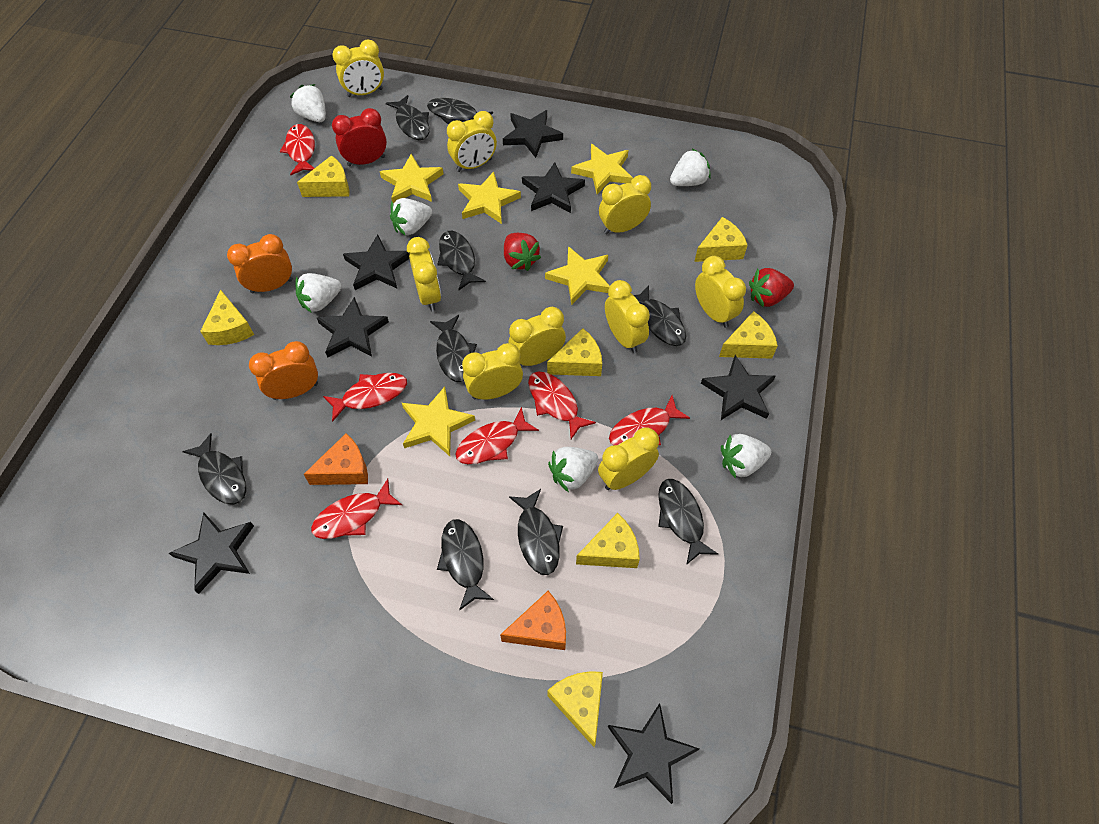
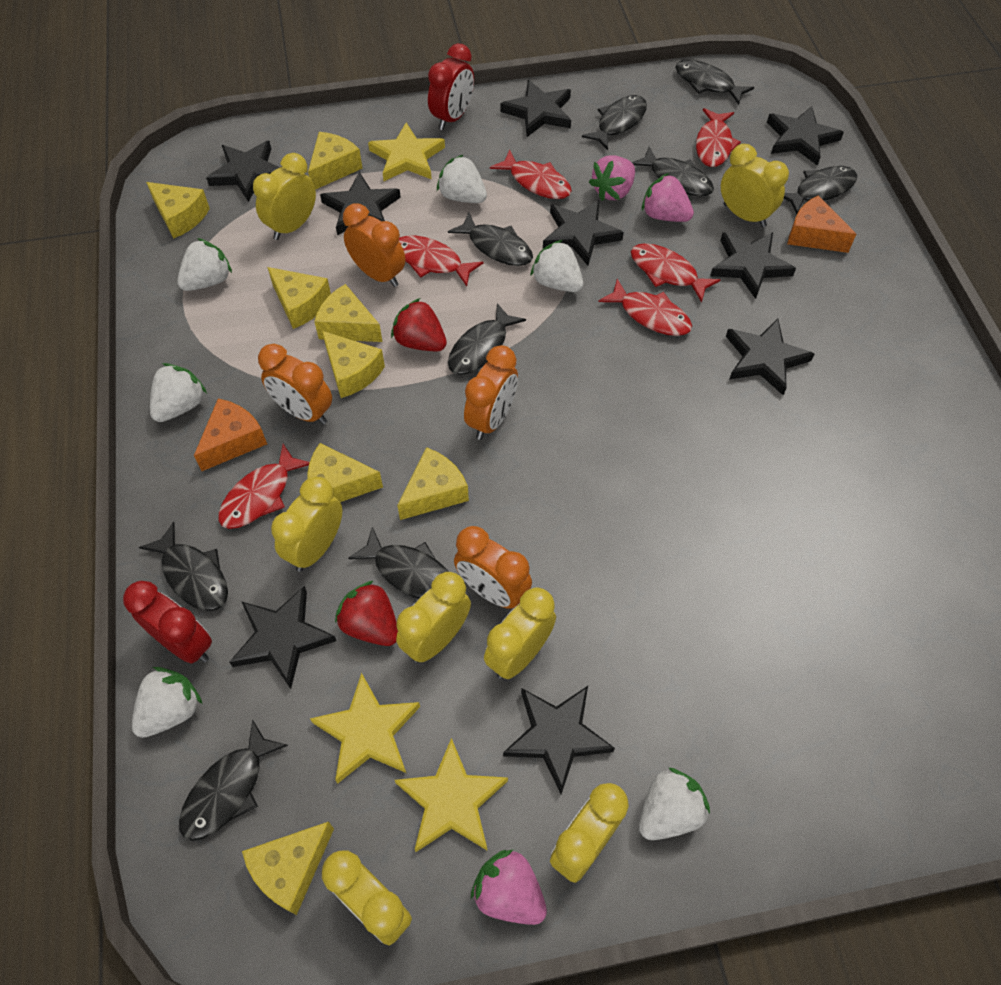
black star: [169,512,254,594] [317,297,389,358] [343,235,410,290] [503,110,563,158] [522,162,585,213] [608,703,699,804] [701,355,776,420] = 7 -> [206,141,280,202] [229,586,336,689] [320,172,401,235] [500,80,571,137] [503,686,615,794] [543,200,624,266] [710,232,796,299] [726,319,814,395] [767,106,844,166] = 9
orange clock: [227,234,293,293] [249,341,318,400] = 2 -> [258,344,332,425] [343,203,405,287] [454,526,532,609] [464,345,518,440] = 4
pink strawberry: none = 0 -> [471,849,547,925] [589,155,635,201] [642,173,694,222] = 3
red clock: [332,108,387,166] = 1 -> [123,581,212,664] [428,43,474,130] = 2
yellow cheese: [200,290,254,345] [297,155,349,197] [547,328,602,376] [547,671,603,747] [576,513,640,568] [694,217,748,262] [719,311,778,359] = 7 -> [146,182,210,239] [242,822,334,915] [267,267,331,329] [307,443,383,502] [308,132,363,190] [314,284,382,342] [322,331,385,398] [397,447,469,520] = 8
yellow clock: [332,40,384,97] [407,237,441,311] [447,111,497,172] [462,343,523,399] [508,307,566,366] [598,427,659,490] [599,175,651,234] [605,280,650,353] [695,256,746,328] = 9 -> [253,153,316,240] [271,477,342,572] [322,850,412,945] [396,572,471,663] [484,588,556,679] [550,783,629,883] [721,144,789,227] = 7
yellow star: [380,154,444,204] [402,387,475,456] [458,171,521,224] [545,246,610,305] [571,144,633,194] = 5 -> [310,673,420,784] [368,123,445,181] [395,738,508,852] = 3

